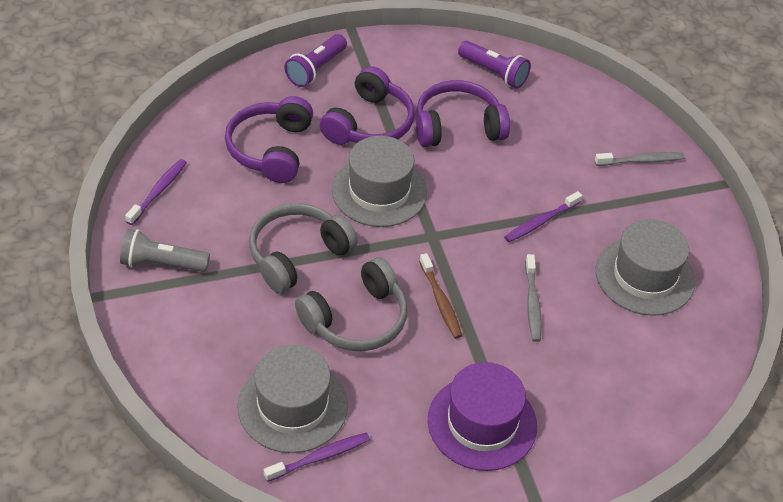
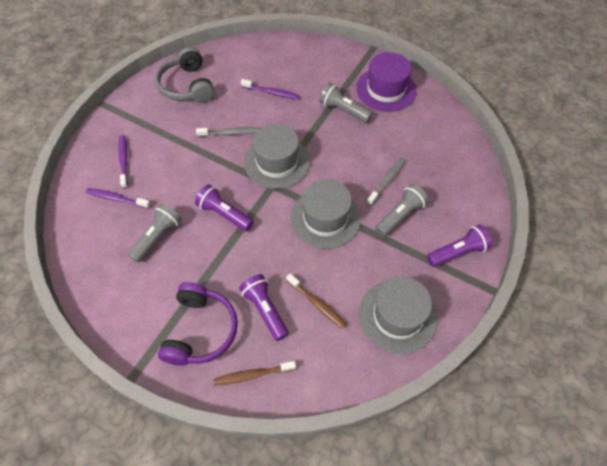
brown toothbrush: [419,253,462,339] = 1 -> [214,361,296,386] [286,274,347,329] = 2
grey flashlight: [120,229,210,272] = 1 -> [128,204,182,262] [319,83,372,123] [375,184,429,237] = 3
grey headphones: [249,203,358,293] [295,257,408,351] = 2 -> [155,47,215,103] = 1
purple flashlight: [284,34,347,87] [458,41,531,89] = 2 -> [195,184,253,231] [239,274,289,341] [427,225,492,267] = 3
purple headphones: [225,96,313,183] [320,66,415,145] [416,80,510,147] = 3 -> [158,282,238,366] = 1

